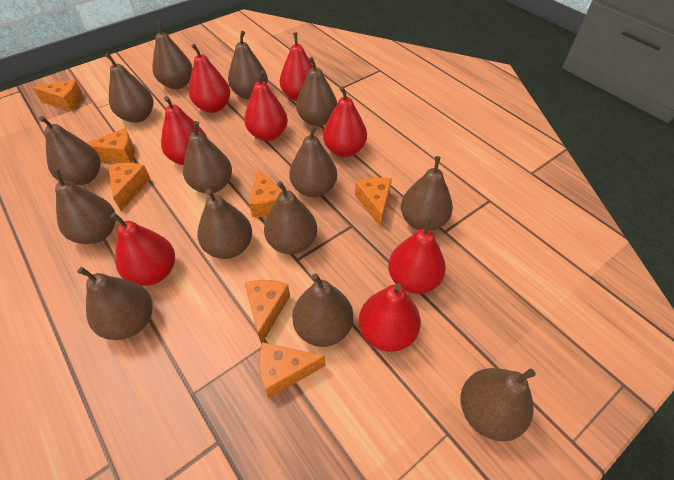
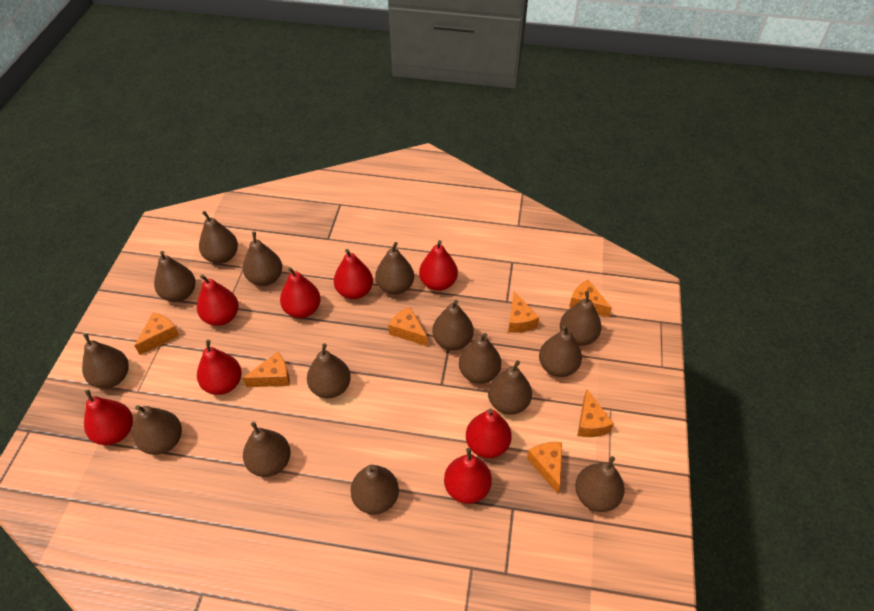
brown pear: [39,116,101,186] [53,169,116,244] [78,267,153,340] [105,53,153,123] [152,21,193,89] [183,121,232,193] [197,189,252,259] [228,31,268,99] [264,181,317,254] [289,125,337,197] [292,273,353,347] [296,57,337,126] [401,156,453,231] [461,368,536,441] = 14 -> [82,333,129,388] [133,405,182,455] [154,251,195,302] [199,211,238,264] [243,232,282,286] [243,422,291,477] [307,343,351,398] [350,465,399,515] [375,242,414,295] [432,300,474,351] [459,333,501,384] [488,360,532,414] [539,325,582,377] [560,291,601,346] [575,456,625,512] = 15

